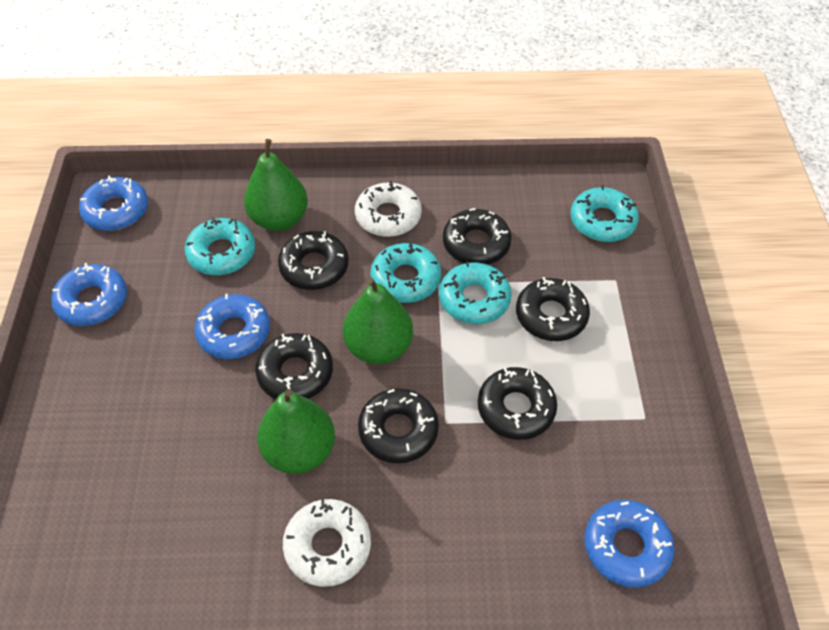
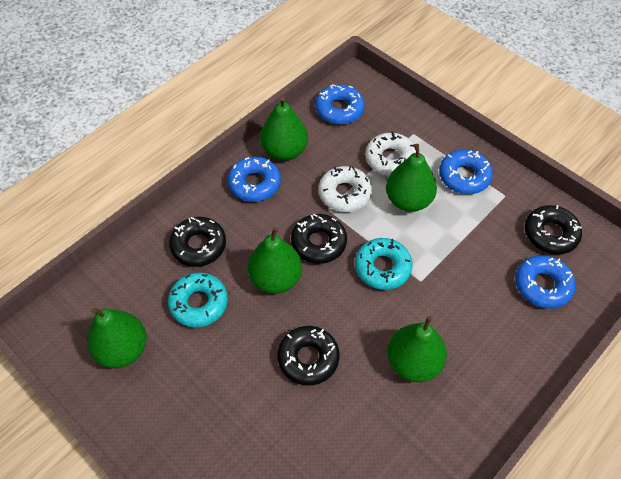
black donut: [255,333,333,399] [278,231,349,290] [358,388,439,463] [443,208,512,264] [478,367,557,440] [516,277,590,341] = 6 -> [169,217,226,267] [277,326,340,385] [291,214,347,264] [525,205,582,254] = 4
green pear: [244,139,308,231] [257,389,335,474] [343,277,413,364] = 3 -> [87,308,147,368] [248,227,302,294] [260,97,308,161] [386,144,437,212] [387,316,447,382] = 5
turquoise donut: [185,217,255,275] [370,242,441,303] [439,262,512,324] [571,185,639,242] = 4 -> [168,272,228,327] [355,238,413,290] = 2

